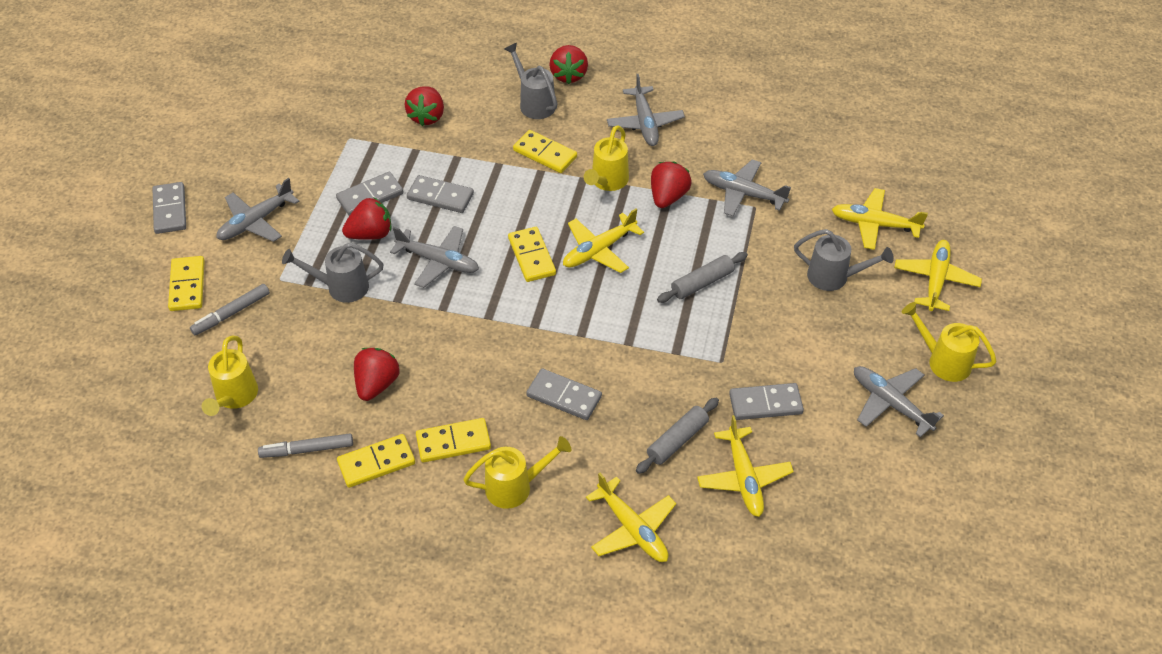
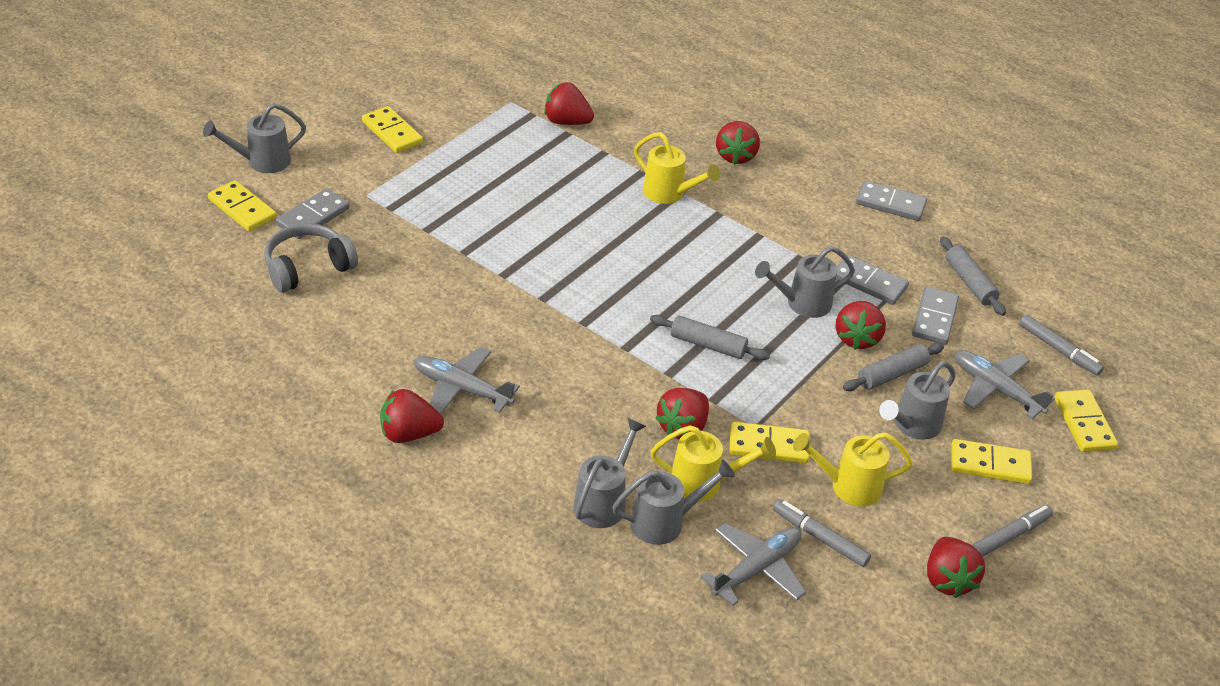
grey domino: [153,182,186,234] [336,172,404,216] [407,175,474,213] [526,369,602,420] [729,383,804,420] = 5 -> [276,188,350,239] [836,255,909,305] [856,181,927,221] [912,286,959,345] = 4
grey headphones: none = 0 -> [264,223,358,293] = 1
grey marker: [190,284,270,335] [258,433,353,458] = 2 -> [773,500,871,567] [972,505,1053,557] [1019,315,1104,376] = 3
grey plane: [216,178,299,242] [390,226,479,288] [607,74,685,146] [703,159,791,216] [854,366,944,437] = 5 -> [414,347,520,414] [700,523,806,606] [954,350,1055,419] = 3
grey rolling pin: [636,398,719,474] [657,252,748,303] = 2 -> [650,315,770,360] [843,343,944,391] [940,236,1006,316] = 3
grey watering can: [282,243,383,303] [504,43,557,119] [794,229,894,291] = 3 -> [203,103,306,173] [574,418,646,528] [612,460,735,545] [755,246,855,318] [879,361,956,440] = 5
red strawberry: [342,198,391,240] [354,348,400,401] [405,86,444,126] [549,45,588,84] [651,162,692,208] = 5 -> [380,389,444,443] [544,82,594,125] [655,388,709,439] [716,121,760,165] [835,301,886,350] [927,537,985,598] = 6
yellow plane: [563,208,644,273] [586,473,676,562] [697,415,794,517] [832,188,928,250] [894,240,982,311] = 5 -> none = 0
yellow watering can: [201,336,258,416] [463,436,571,509] [584,125,629,191] [902,302,997,382] = 4 -> [634,132,720,204] [651,425,776,502] [793,432,913,506] = 3

